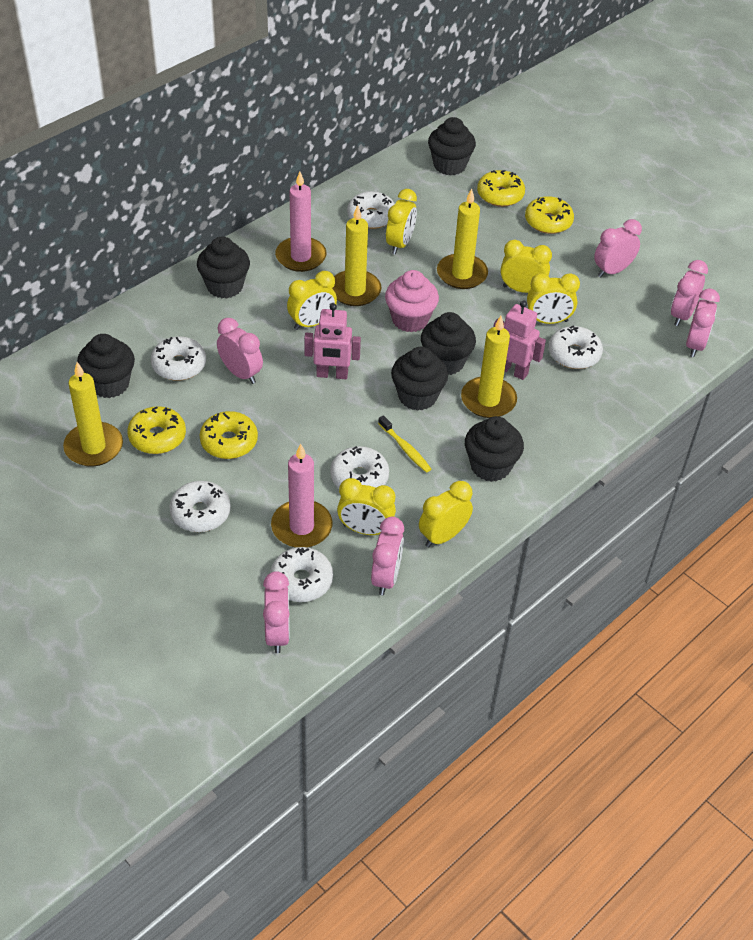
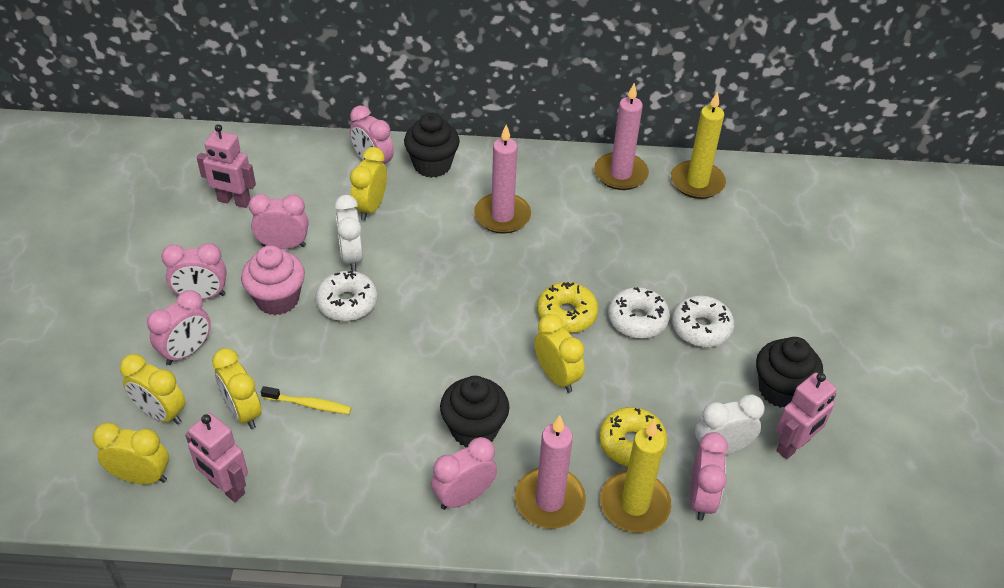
black cupcake: [77,334,135,398] [197,237,250,299] [391,347,448,411] [421,312,476,375] [428,117,476,175] [465,416,524,482] = 6 -> [404,113,460,178] [440,376,510,447] [756,337,823,408] = 3
pink candle: [271,444,333,548] [275,171,326,272] = 2 -> [474,124,531,234] [515,415,586,529] [594,83,649,190] = 3
pink robot: [304,303,361,379] [494,300,546,380] = 2 -> [185,413,248,502] [197,124,256,208] [776,373,836,459] = 3
white clock: none = 0 -> [334,195,363,271] [695,395,765,455] = 2
white donut: [151,337,206,381] [169,481,231,532] [270,547,333,602] [330,446,389,488] [347,191,395,229] [549,325,603,369] = 6 -> [315,270,378,321] [608,287,670,339] [672,296,734,347] = 3
yellow candle: [63,362,123,467] [332,205,381,306] [437,189,488,289] [461,316,517,418] = 4 -> [600,420,671,533] [671,91,726,199] = 2
yellow clock: [287,271,337,330] [337,478,396,535] [386,189,417,254] [419,481,473,547] [501,240,552,293] [527,273,580,324] = 6 -> [93,423,169,484] [120,354,186,425] [212,348,262,429] [350,147,387,221] [534,314,584,393] = 5
yellow donut: [127,406,186,454] [200,411,258,459] [477,170,525,207] [525,196,574,234] = 4 -> [537,282,599,333] [599,407,667,467] = 2

